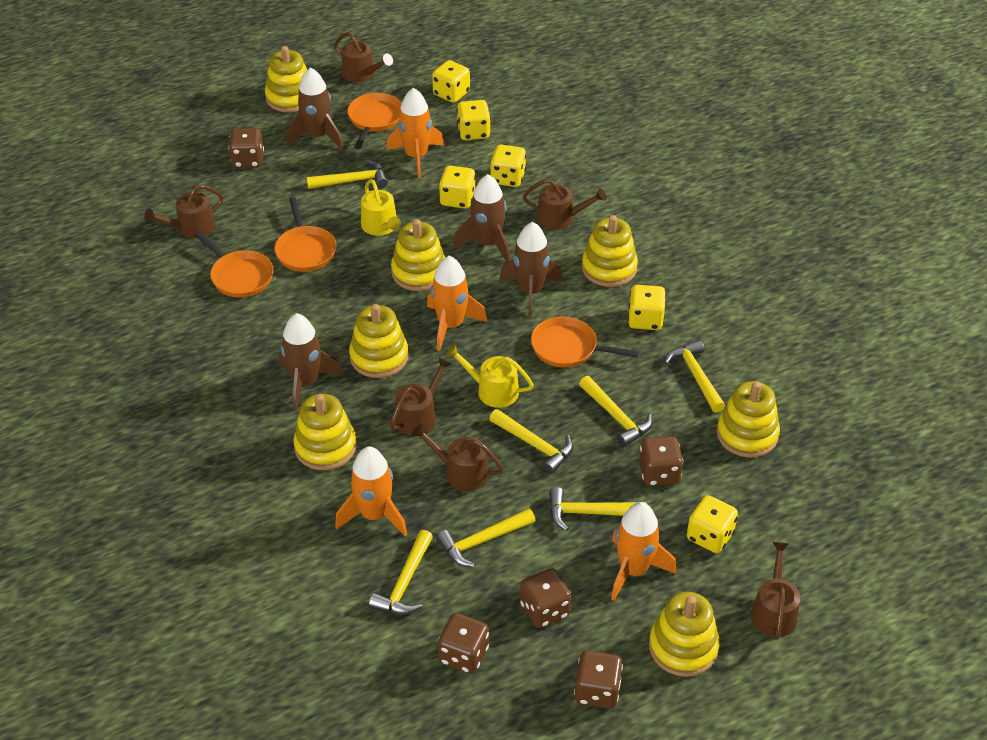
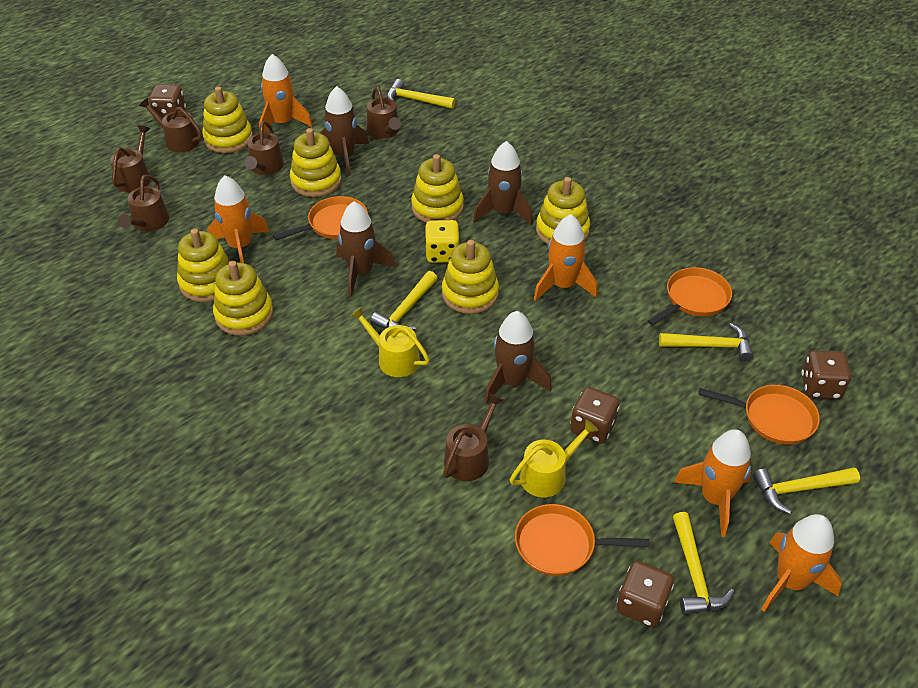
brown dice: [228,128,264,168] [438,613,489,674] [520,568,571,628] [574,650,623,709] [639,436,683,486] = 5 -> [149,84,186,120] [570,387,620,443] [617,561,674,627] [801,350,851,399] = 4
orange rocket: [335,446,407,536] [386,88,444,178] [427,256,487,351] [611,502,677,600] = 4 -> [207,175,269,263] [259,54,313,133] [534,214,597,301] [673,429,752,537] [761,514,842,612] = 5
yellow dice: [432,60,470,103] [439,166,476,209] [457,100,491,140] [490,144,526,187] [628,285,666,330] [687,495,738,553] = 6 -> [425,220,460,263] = 1
yellow hammer: [307,159,388,189] [369,530,433,615] [436,508,535,567] [489,409,573,474] [549,487,646,531] [579,376,653,447] [664,340,725,413] = 7 -> [370,271,438,330] [387,79,455,109] [659,323,753,361] [673,512,735,615] [753,468,860,514] = 5

